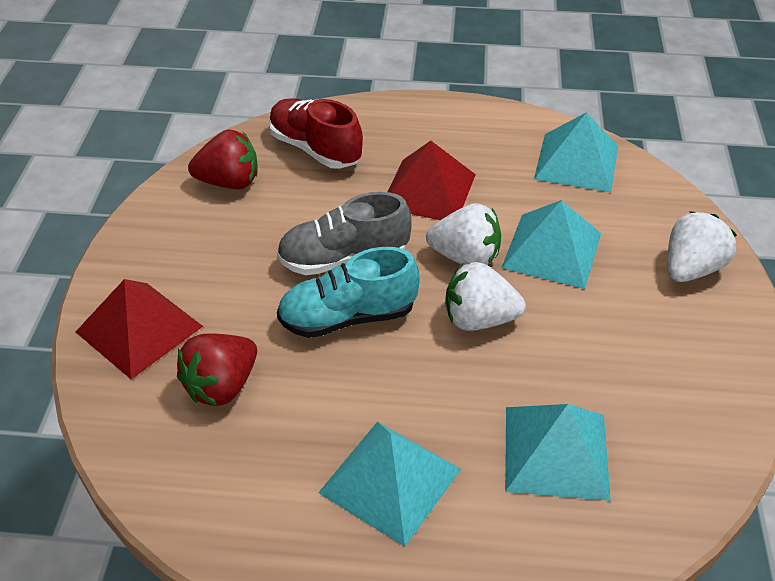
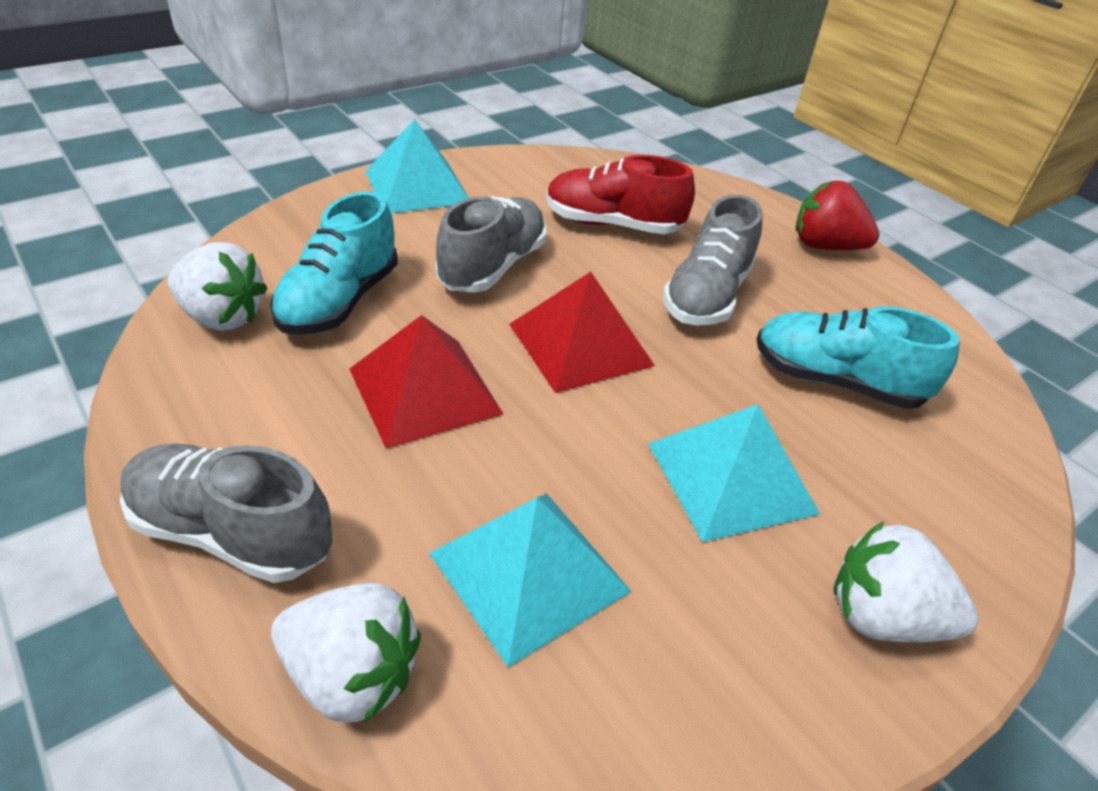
grey shoe: [277,192,412,275] = 1 -> [120,443,333,583] [436,197,547,293] [662,194,763,325] = 3
red strawberry: [177,334,257,406] [188,129,258,189] = 2 -> [795,181,879,250] = 1
turquoise pyramid: [318,422,461,547] [502,200,601,289] [505,404,611,501] [534,112,618,192] = 4 -> [366,119,469,213] [429,493,632,667] [648,404,820,542] = 3
turquoise shoe: [277,247,419,338] = 1 -> [270,191,398,335] [757,306,960,409] = 2

